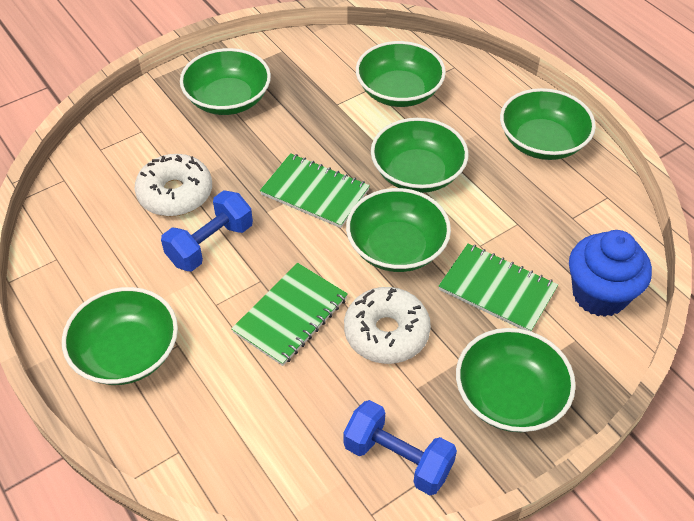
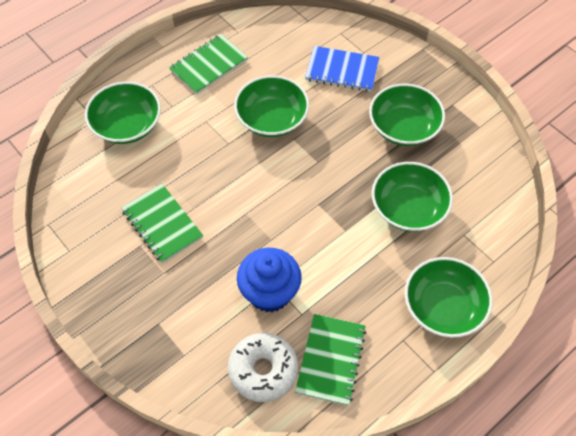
blue dumbbell: [161,190,253,271] [343,400,457,495] = 2 -> none = 0
blue notebook: none = 0 -> [305,46,379,92] = 1
green bowl: [62,287,178,385] [180,48,271,115] [346,188,451,272] [356,41,446,107] [371,118,468,193] [456,328,576,432] [500,88,596,160] = 7 -> [85,82,161,144] [234,75,309,137] [369,83,445,146] [372,162,453,232] [404,257,493,338] = 5
white donut: [134,154,212,217] [344,287,431,364] = 2 -> [228,333,298,402] = 1

